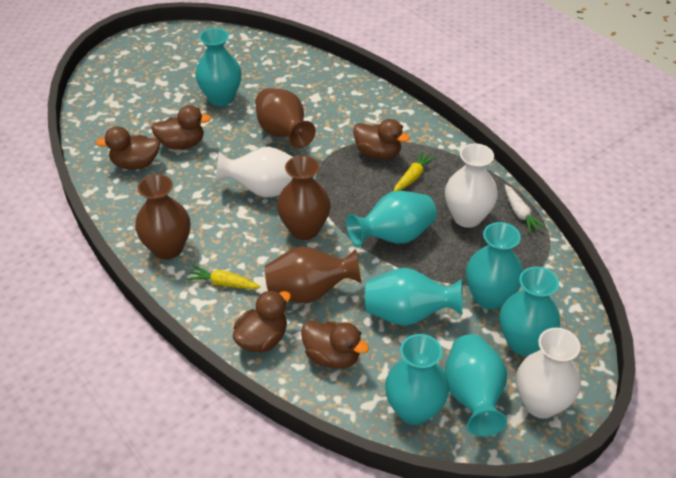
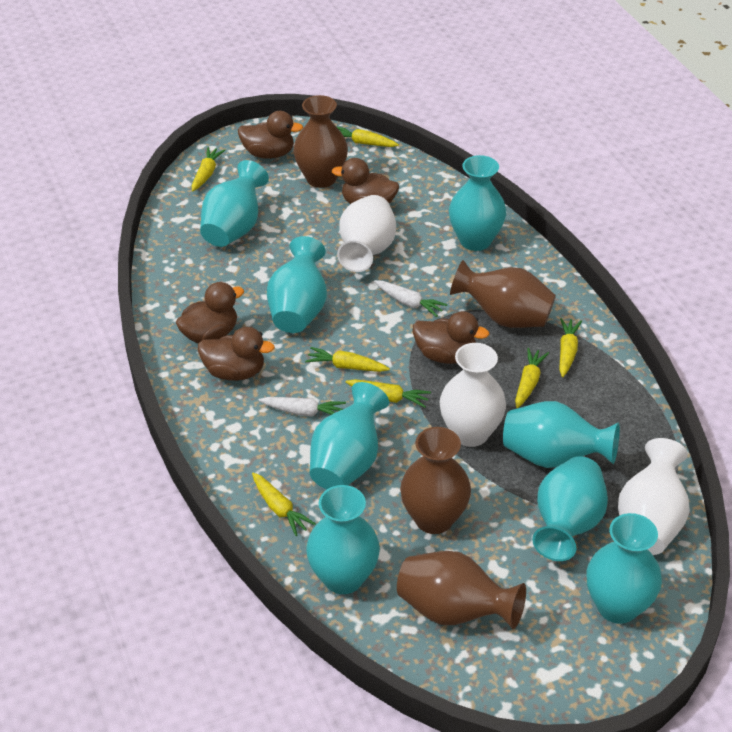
turquoise vase: [195,28,242,106] [346,191,437,247] [365,268,462,326] [385,334,449,425] [445,334,507,437] [466,222,523,310] [499,267,560,356] = 7 -> [200,160,269,247] [267,236,327,333] [306,485,380,594] [310,382,389,490] [449,155,506,251] [503,401,620,468] [532,456,608,561] [586,513,662,624] = 8
white carrot: [505,184,546,234] = 1 -> [258,397,346,416] [374,280,447,317] = 2
yellow carrot: [186,265,261,289] [394,151,436,191] = 2 -> [192,147,225,192] [252,472,316,536] [305,347,390,372] [336,126,399,147] [345,379,431,408] [515,348,549,408] [559,318,582,377] = 7

